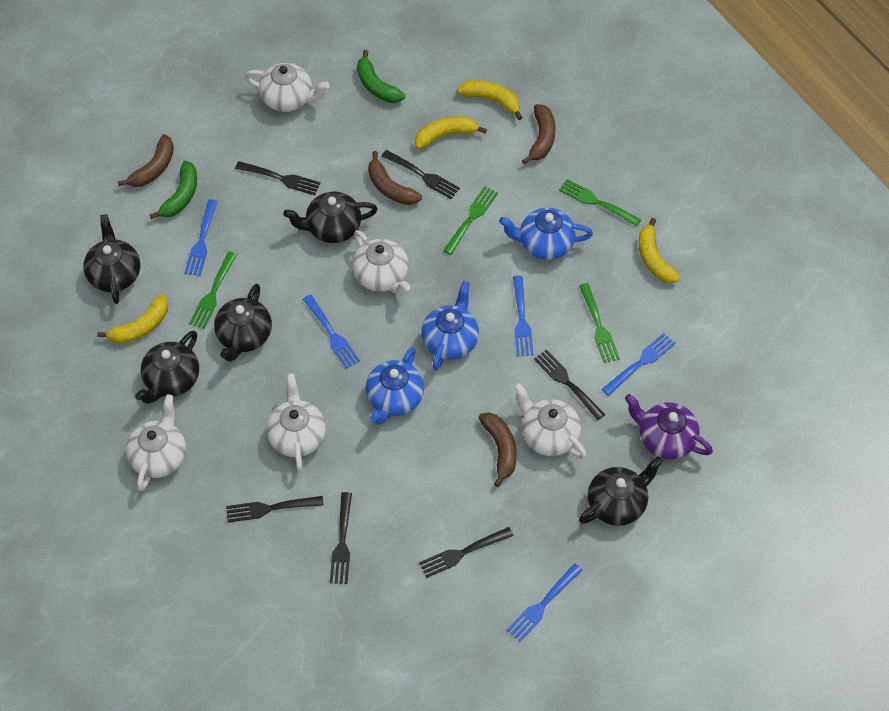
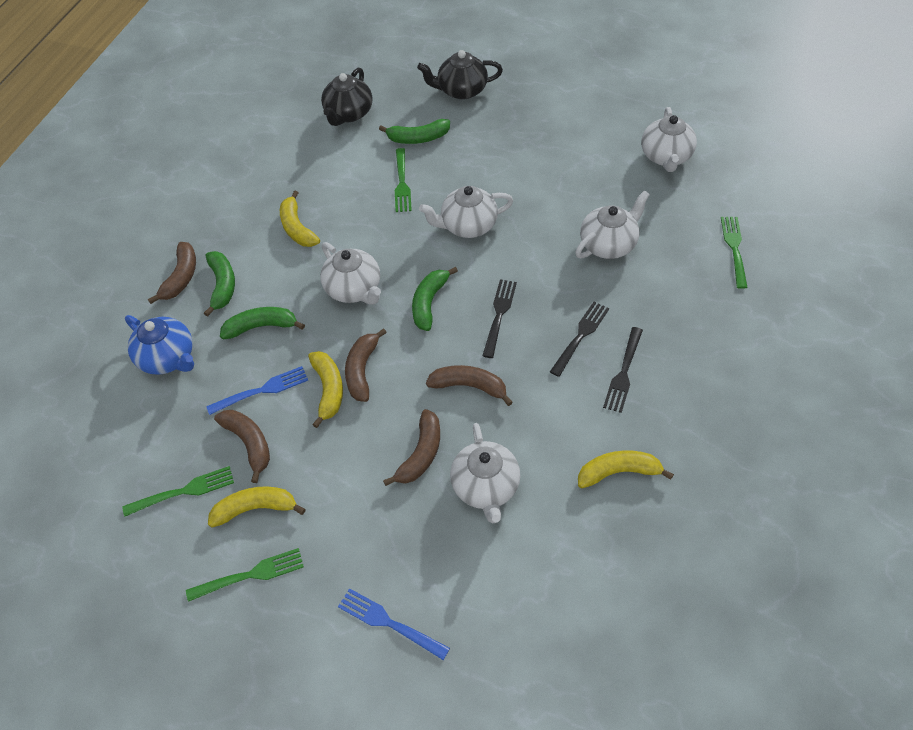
black fork: [226,496,324,522] [235,161,321,195] [330,492,352,584] [382,150,460,199] [419,527,514,578] [534,349,605,420] = 6 -> [482,279,517,358] [550,302,609,377] [603,327,643,413] = 3
black teapot: [83,214,140,304] [135,331,199,404] [214,284,272,362] [283,191,378,243] [579,457,663,526] = 5 -> [321,68,372,126] [417,50,503,100] = 2
blue fork: [185,199,218,276] [303,295,360,369] [507,563,582,642] [513,276,534,356] [602,333,676,396] = 5 -> [206,366,308,415] [338,588,450,660] = 2
blue teapot: [365,347,424,425] [421,281,479,371] [499,208,593,260] = 3 -> [125,315,194,375] = 1
brown banana: [118,134,174,187] [368,151,422,205] [479,412,517,487] [522,104,556,164] = 4 -> [148,242,196,304] [214,410,270,483] [345,328,387,402] [383,409,440,486] [426,365,513,406] = 5
green banana: [150,161,197,219] [357,50,405,103] = 2 -> [204,251,235,317] [220,307,305,340] [379,119,450,144] [412,267,458,331] = 4
purple teapot: [625,394,713,459] = 1 -> none = 0

